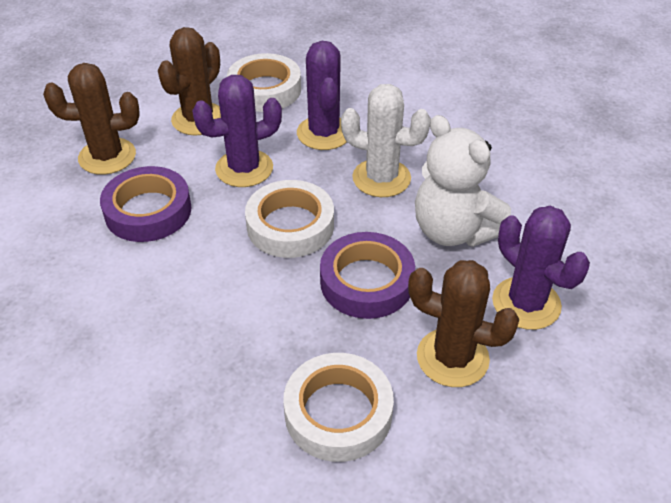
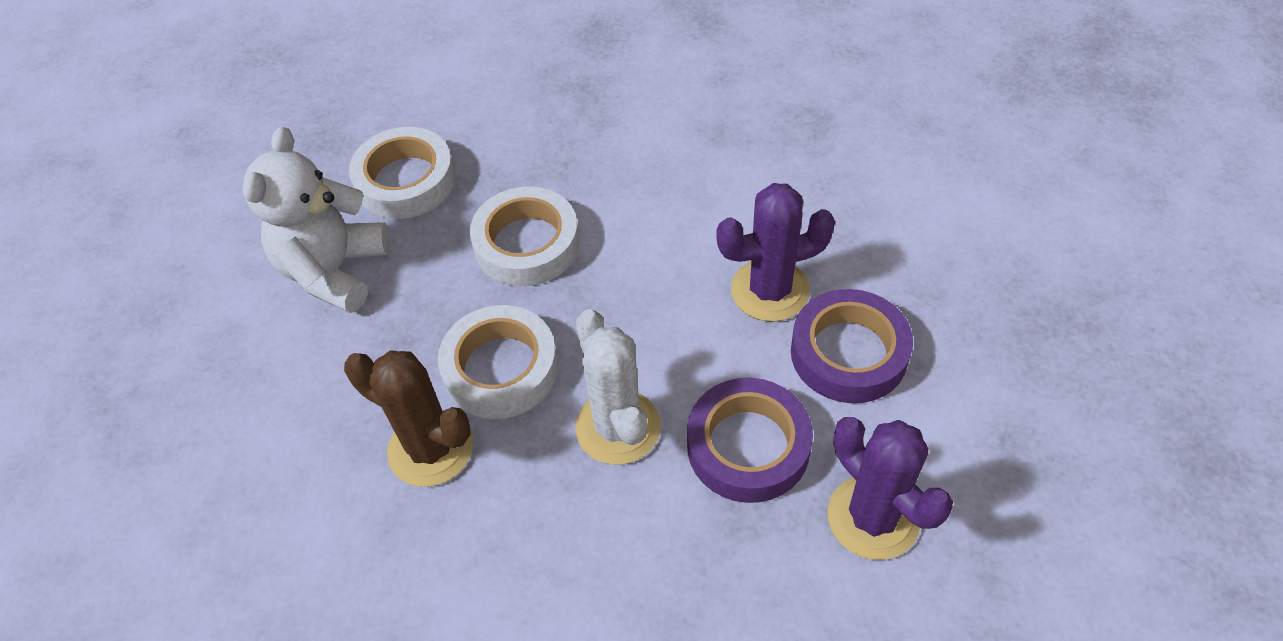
brown cactus: [43,63,140,175] [158,27,221,135] [408,260,519,387] = 3 -> [344,350,473,487] = 1
purple cactus: [192,75,282,187] [297,41,347,150] [492,206,590,330] = 3 -> [717,183,835,322] [827,417,953,560] = 2

